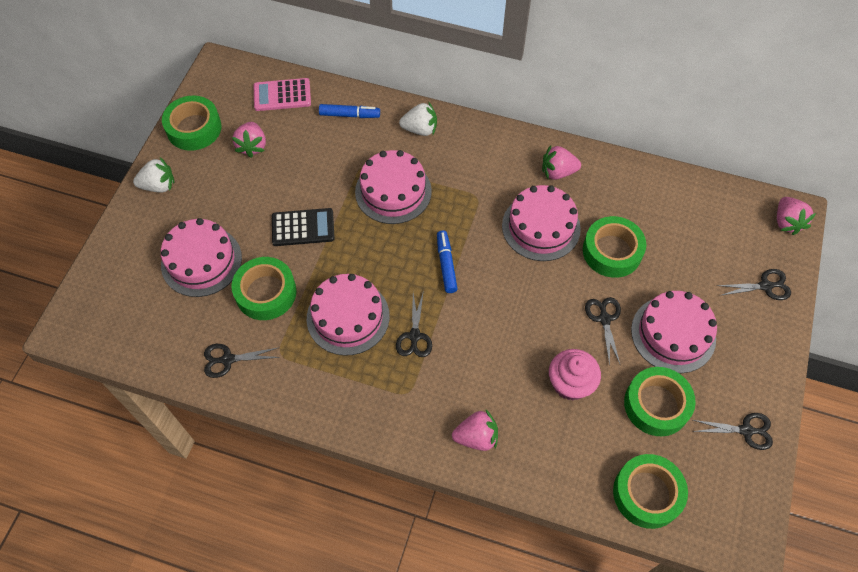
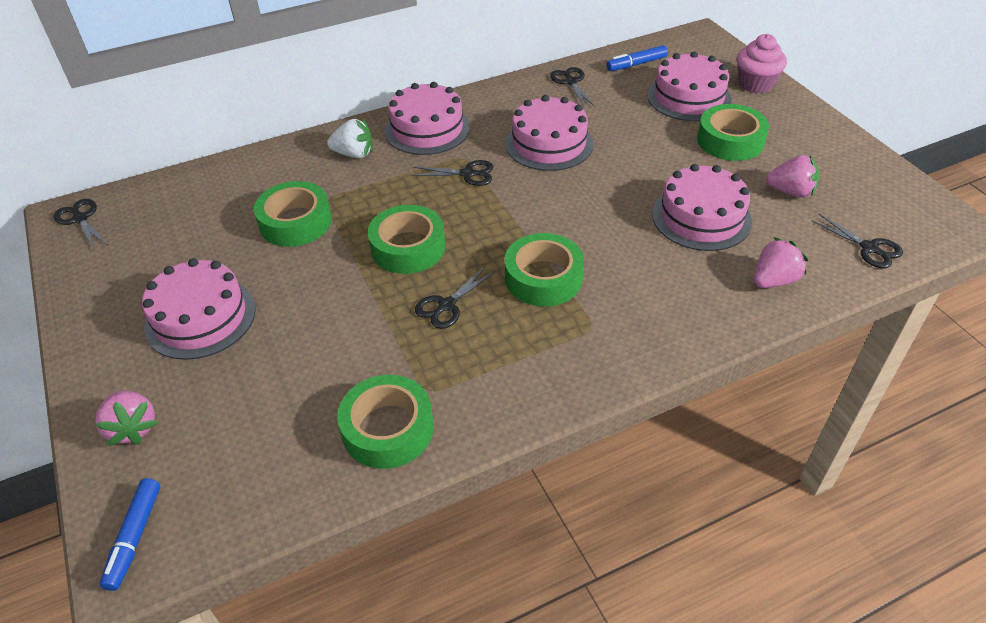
black calculator: [272,208,335,246] = 1 -> none = 0
pink calculator: [254,78,311,111] = 1 -> none = 0
pink strawberry: [232,122,266,158] [452,410,498,451] [542,145,581,180] [777,197,816,235] = 4 -> [95,390,158,446] [754,237,808,288] [766,155,819,198] = 3
white strawberry: [133,157,175,193] [399,101,437,136] = 2 -> [327,119,373,158] = 1

